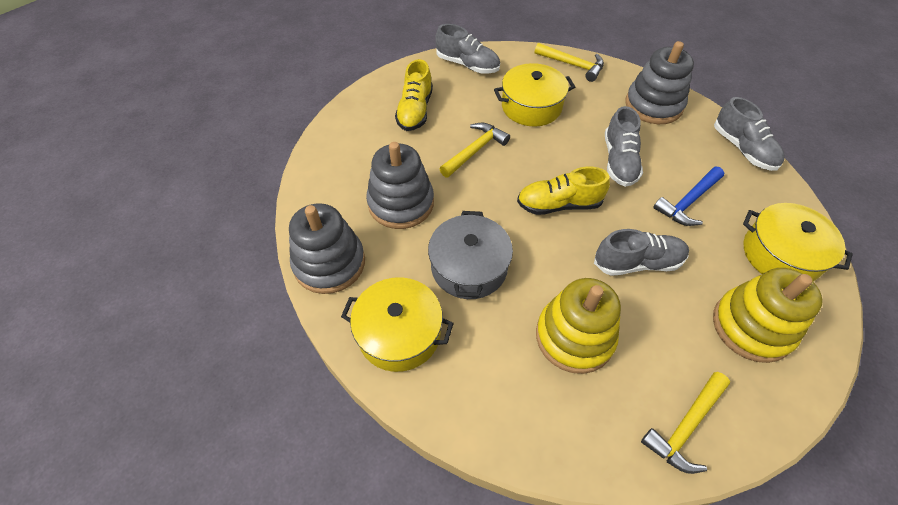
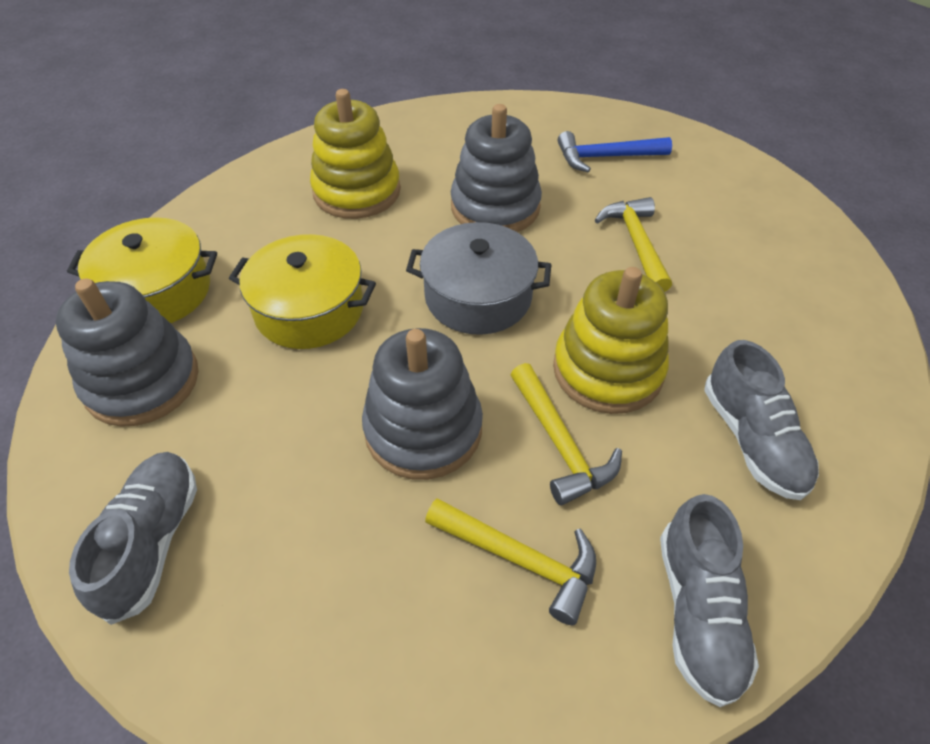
grey shoe: [435,24,500,74] [594,229,689,276] [605,106,643,187] [714,97,785,171] = 4 -> [69,452,197,625] [660,494,759,707] [704,340,819,500] = 3
yellow pot: [341,277,454,372] [494,63,575,126] [743,203,853,282] = 3 -> [67,217,217,323] [229,234,376,349] = 2
yellow shoe: [395,59,433,131] [517,167,610,215] = 2 -> none = 0

